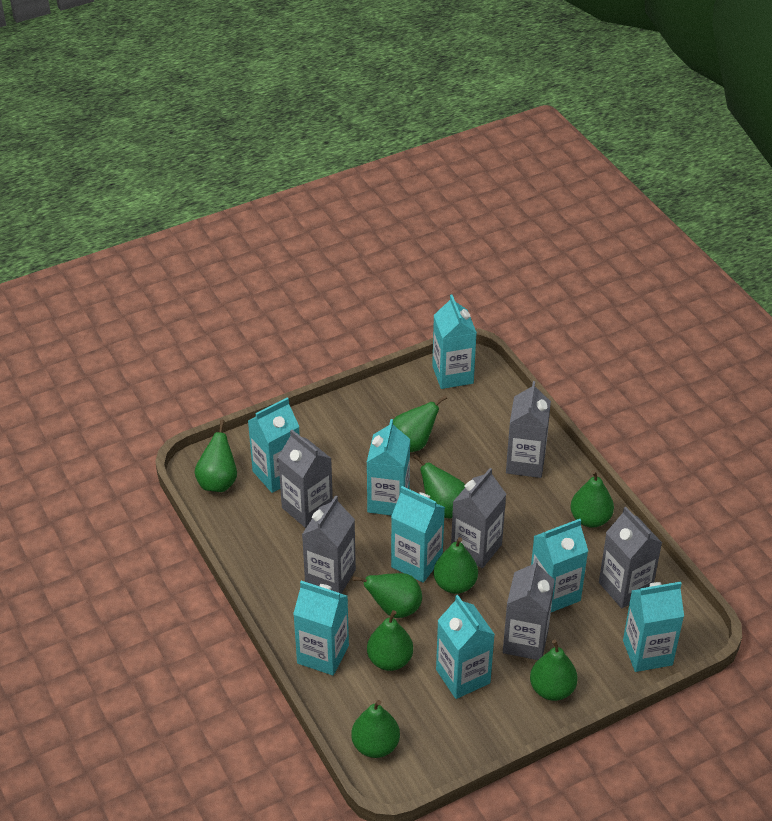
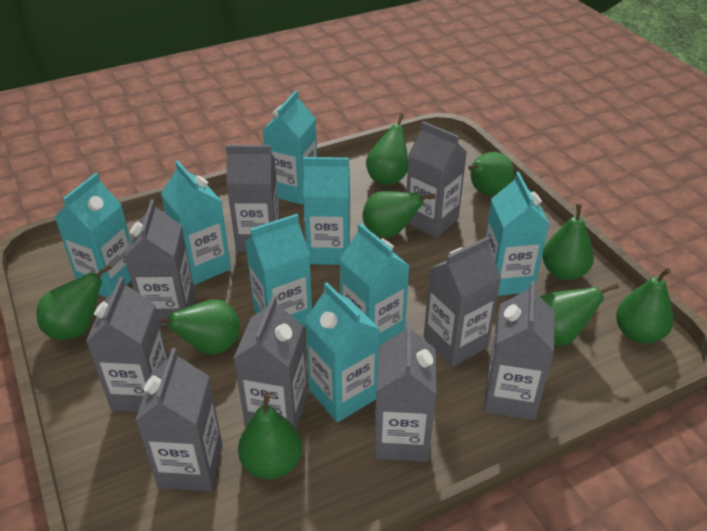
grey carton: [278,430,333,528] [302,495,356,594] [451,468,506,568] [503,558,555,660] [506,381,551,478] [599,507,662,608] = 6 -> [86,277,168,412] [124,199,195,326] [135,348,223,491] [226,145,280,251] [234,295,307,430] [374,321,436,462] [406,121,467,238] [424,237,501,367] [484,281,554,420] = 9

